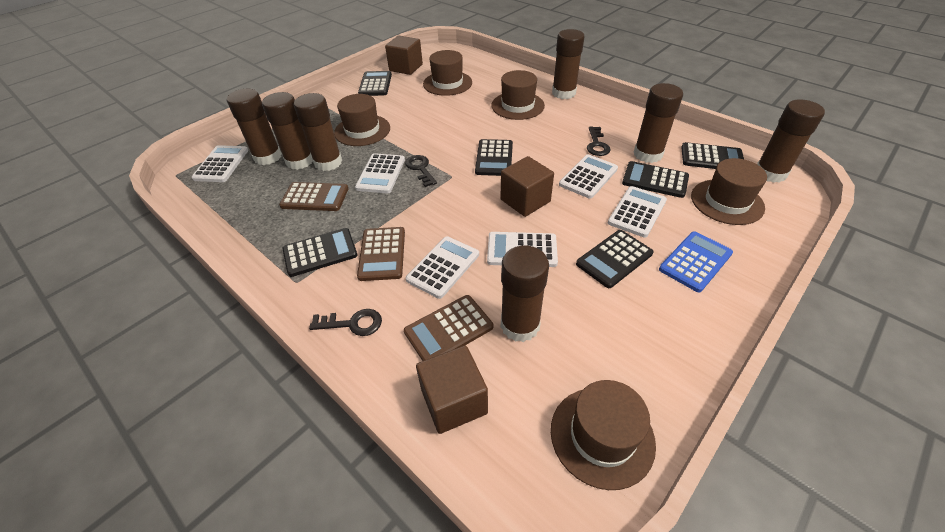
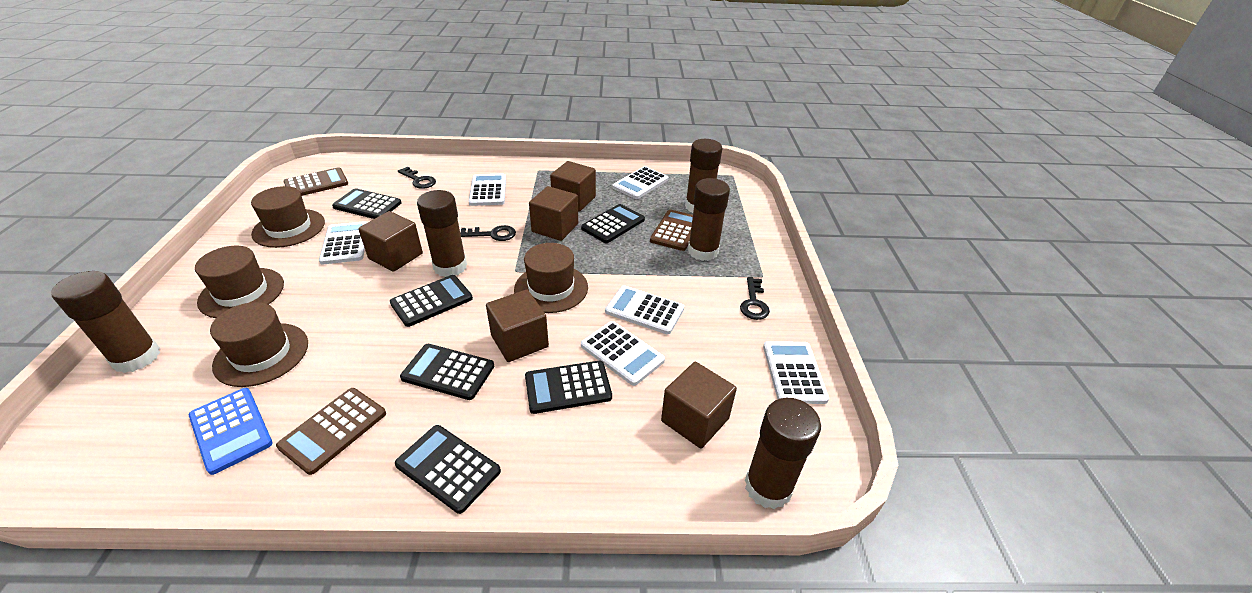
brown cube: [385,36,423,75] [416,345,488,434] [500,156,554,217] = 3 -> [358,211,423,272] [486,290,549,362] [529,186,578,241] [550,161,596,212] [661,362,737,449] = 5
brown glue stick: [227,89,282,165] [262,92,313,170] [294,93,342,171] [501,246,549,342] [552,29,585,99] [634,83,683,163] [757,99,825,183] = 7 -> [51,271,160,373] [417,190,467,277] [685,139,723,213] [688,178,730,261] [745,398,821,509] = 5
brown hat: [334,94,390,146] [423,50,472,96] [491,70,545,120] [551,380,656,490] [691,158,767,225] = 5 -> [195,246,284,318] [210,302,308,387] [251,186,325,248] [514,243,588,313] = 4

